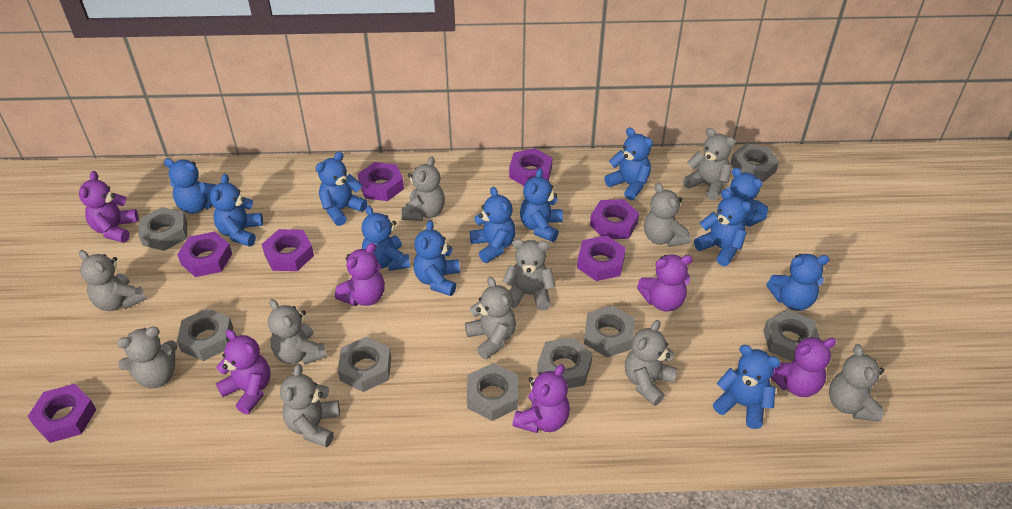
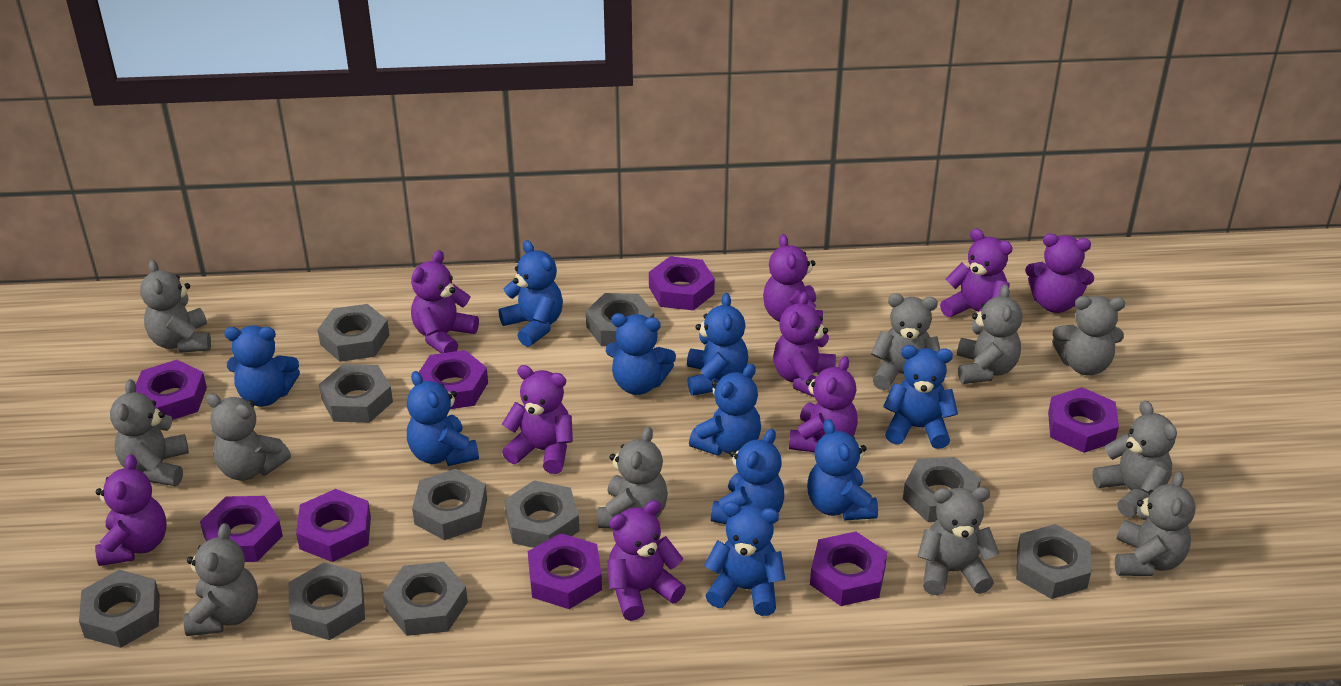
blue teddy bear: [164,158,216,214] [210,174,263,247] [316,151,367,226] [361,206,410,271] [413,220,460,296] [469,187,515,263] [520,168,563,242] [604,127,653,200] [694,189,751,266] [713,345,781,429] [726,167,768,227] [767,254,830,311] = 12 -> [224,326,300,407] [407,371,479,466] [499,240,563,347] [606,313,676,395] [687,293,748,396] [689,364,761,456] [704,502,785,616] [711,428,784,524] [807,419,878,520] [883,345,958,449] = 10
grey nut: [138,207,187,251] [177,308,233,361] [338,336,391,392] [467,363,518,421] [537,337,593,388] [584,305,635,357] [730,144,779,182] [763,310,820,361] = 8 -> [79,570,160,648] [289,562,365,640] [318,304,390,362] [319,364,393,423] [383,562,468,636] [412,469,487,540] [505,480,580,548] [586,293,654,346] [903,457,981,522] [1016,524,1091,599] = 10
purple nut: [27,384,96,443] [177,232,232,277] [262,229,314,271] [358,162,404,201] [509,148,552,186] [577,235,626,281] [590,199,639,239] = 7 -> [136,360,207,420] [200,496,283,562] [296,489,371,562] [419,350,488,409] [528,533,602,609] [649,256,715,310] [810,532,887,606] [1048,387,1119,453] = 8
purple teddy bear: [79,171,139,243] [216,329,270,414] [335,243,385,306] [513,364,570,433] [637,255,693,312] [771,337,836,397] = 6 -> [95,454,167,566] [411,250,479,353] [502,365,573,474] [607,500,686,621] [763,234,823,324] [773,291,836,398] [789,356,858,452] [940,229,1013,317] [1025,233,1094,313] = 9

